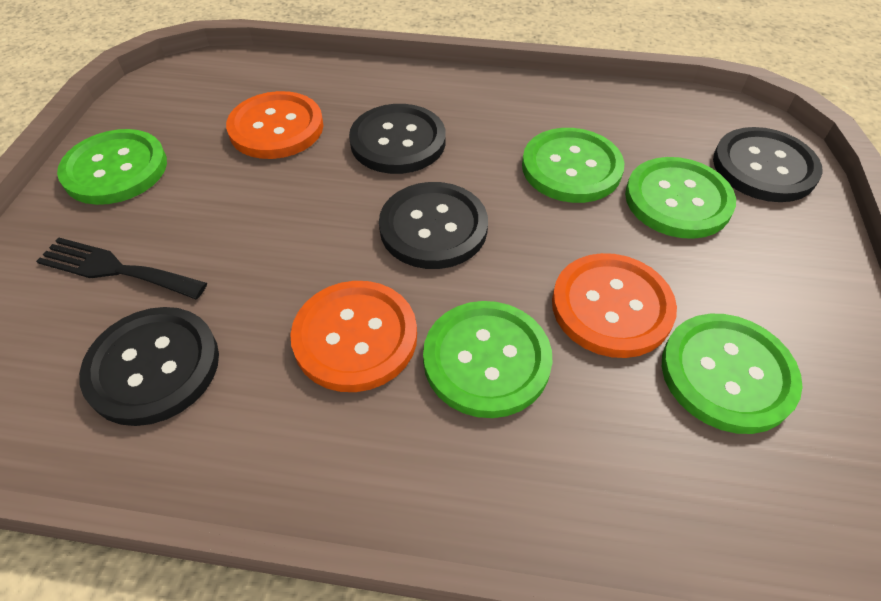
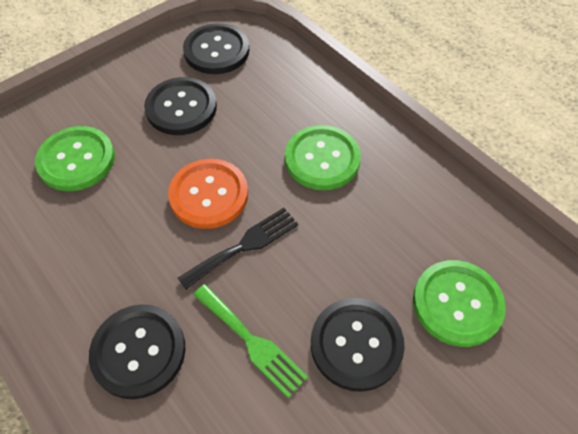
green button: [57,129,167,205] [423,301,552,418] [522,128,624,203] [625,157,736,239] [662,314,802,434] = 5 -> [35,126,115,191] [285,125,361,190] [413,260,506,347] = 3
green fork: none = 0 -> [193,284,308,398] = 1
orange button: [226,91,323,159] [290,281,417,392] [552,253,677,358] = 3 -> [168,159,248,229] = 1

